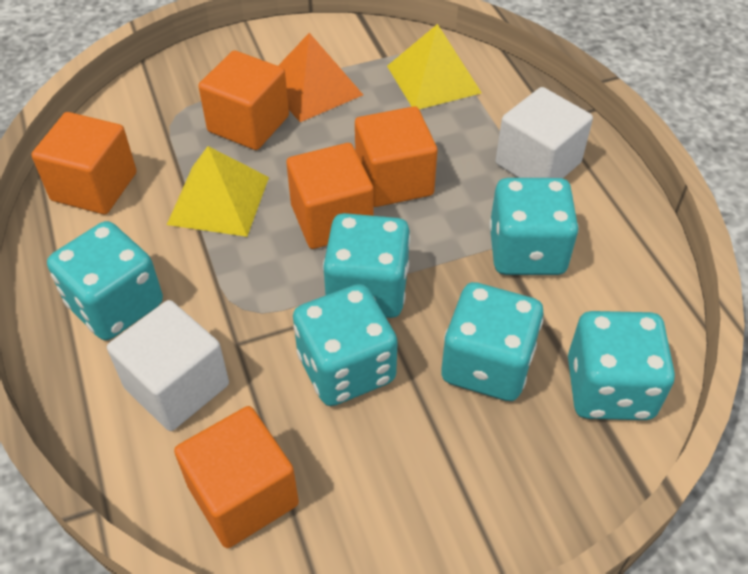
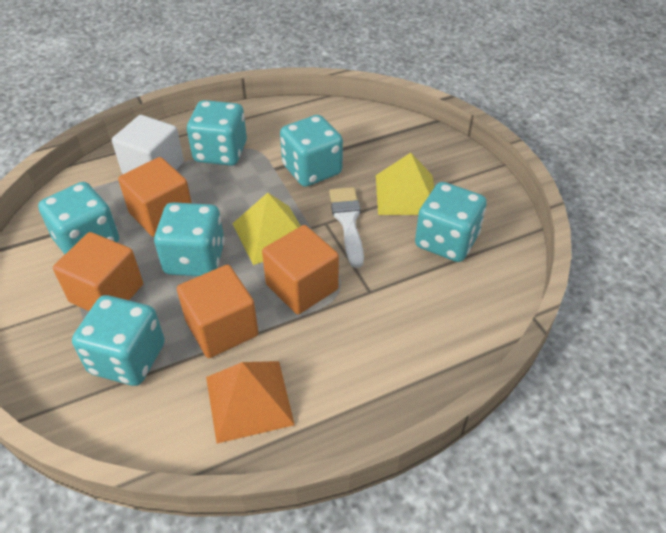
orange cube: [32,112,136,214] [174,406,299,548] [198,51,289,150] [286,143,374,249] [355,106,437,207] = 5 -> [53,232,143,311] [118,157,192,237] [177,265,259,358] [262,225,339,314] = 4
white brush: none = 0 -> [329,187,364,268] = 1
white cube: [107,300,229,431] [496,87,593,179] = 2 -> [112,115,184,174] = 1

